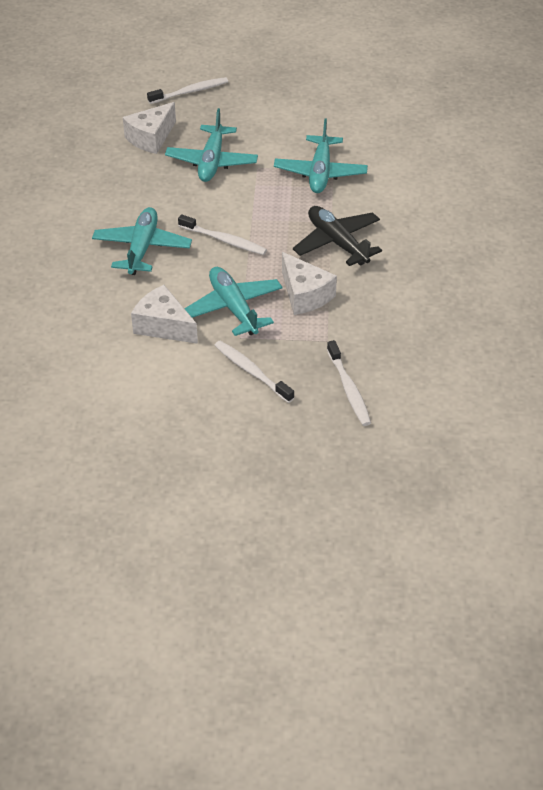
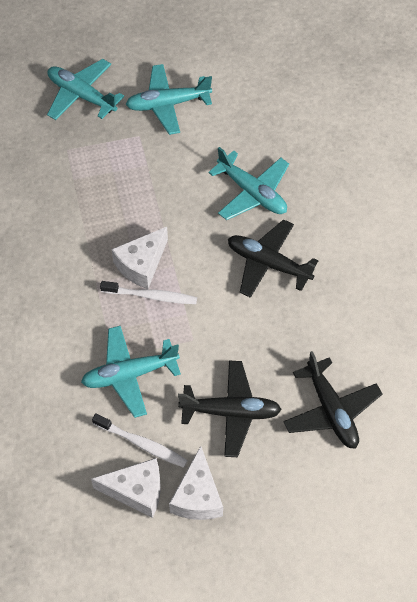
black plane: [293,206,382,266] = 1 -> [178,361,282,457] [228,219,318,298] [284,351,382,449] = 3
white toothbrush: [147,77,228,104] [178,214,267,255] [214,341,294,403] [327,340,371,426] = 4 -> [92,413,188,468] [100,281,197,304] = 2

